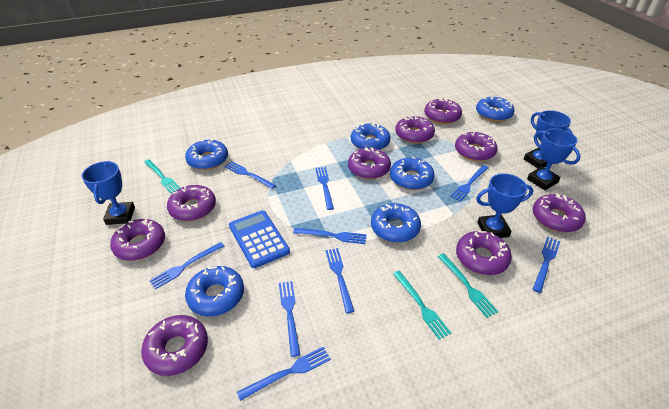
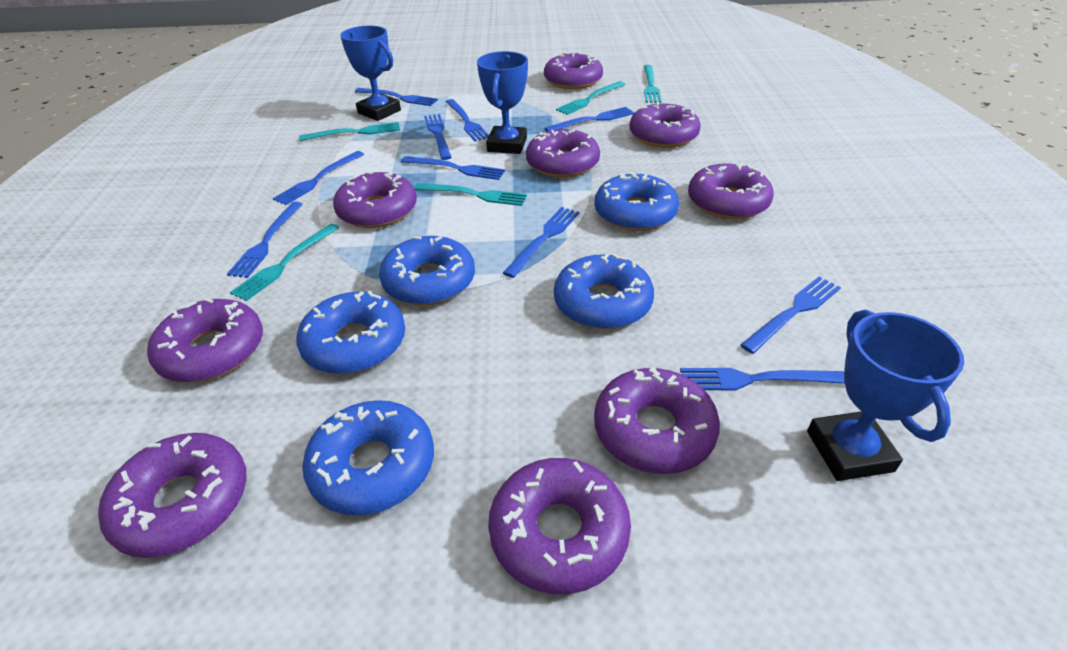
blue calculator: [229,210,290,268] = 1 -> none = 0
blue donut: [185,140,228,170] [185,266,244,317] [351,123,391,150] [371,203,421,243] [390,157,435,190] [476,96,514,122] = 6 -> [297,291,405,374] [302,400,434,516] [379,236,475,305] [554,253,654,329] [594,172,679,231] = 5
blue fork: [149,242,224,289] [224,161,276,189] [237,346,331,401] [279,281,300,357] [293,228,367,244] [315,167,334,210] [326,248,354,313] [450,165,489,201] [532,237,560,293] = 9 -> [227,202,303,278] [273,151,364,205] [355,88,438,106] [401,156,505,180] [424,114,452,160] [446,99,489,142] [503,207,579,278] [544,107,635,131] [680,368,845,390] [740,277,841,354] = 10
blue trophy: [81,161,135,225] [476,174,533,238] [524,110,573,168] [527,128,581,190] = 4 -> [340,25,401,121] [477,51,528,154] [807,310,964,481] = 3
turquoise fork: [144,159,180,193] [393,271,451,340] [438,253,498,318] = 3 -> [230,224,339,301] [299,122,400,141] [414,183,527,206] [556,81,625,115] [644,65,661,103] = 5

